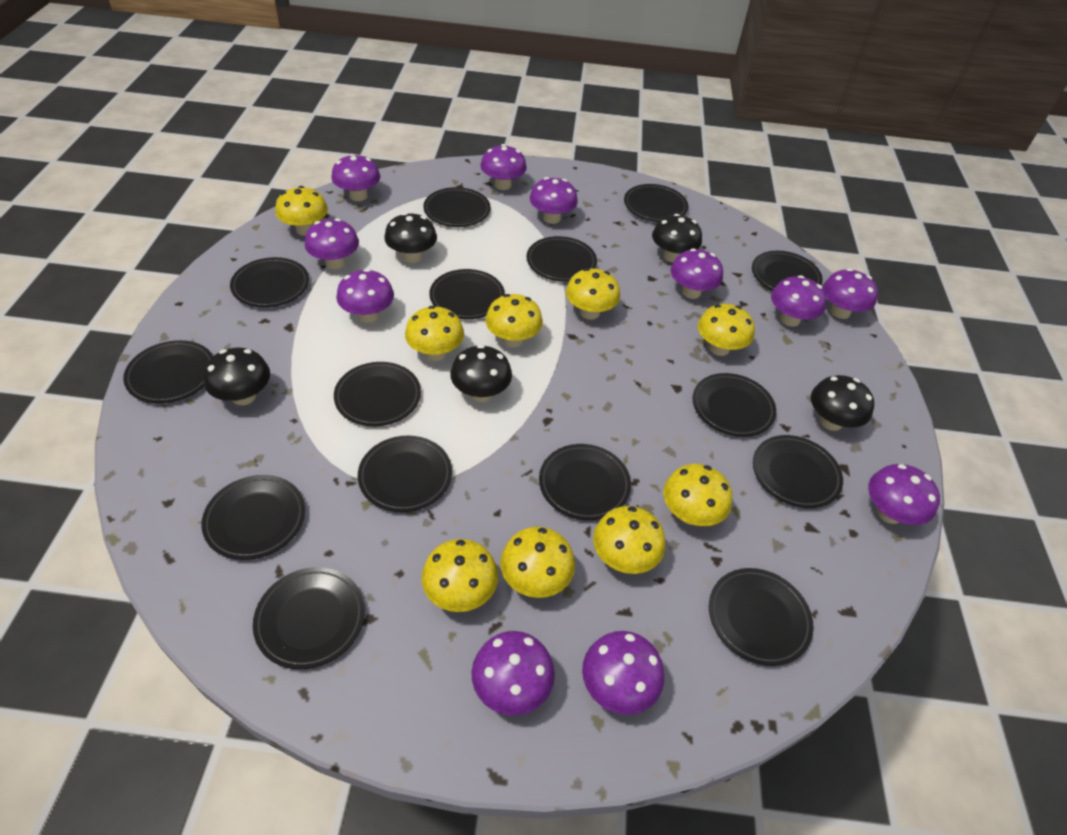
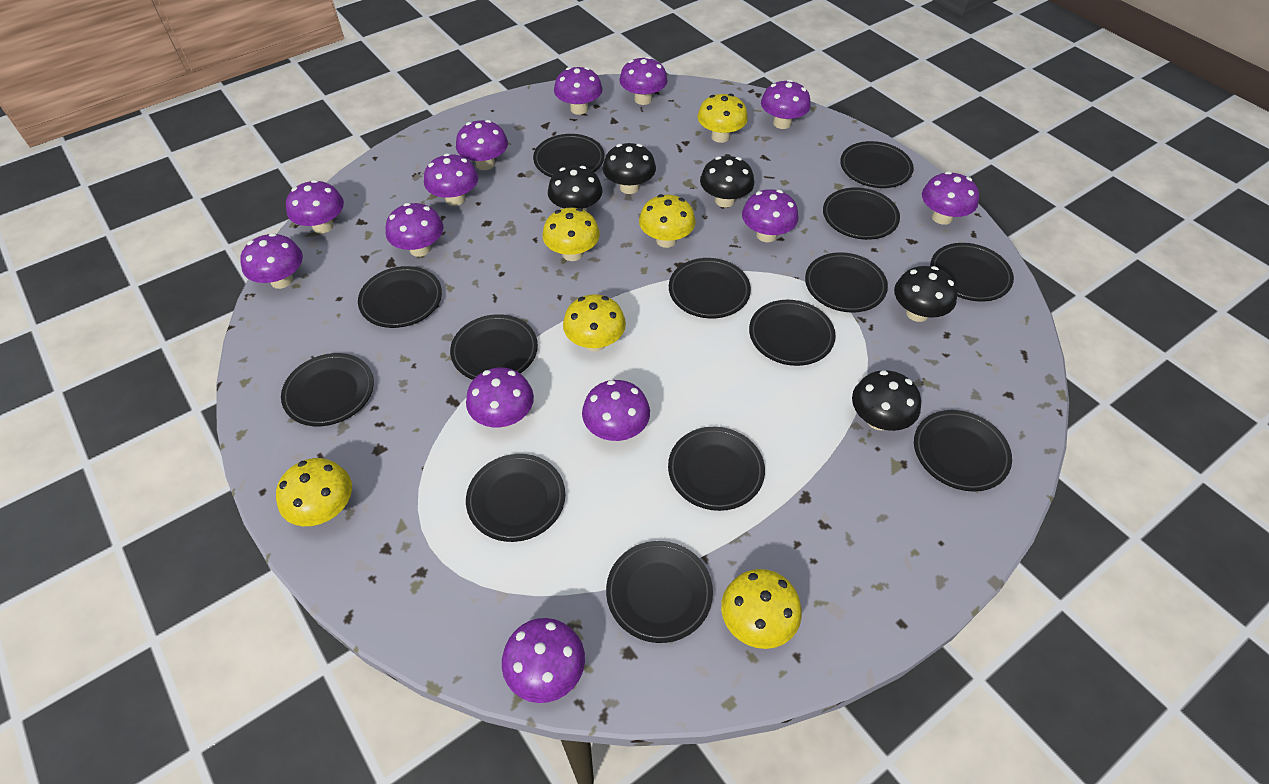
black plate: [123,340,213,403] [201,475,305,560] [230,257,309,307] [253,567,365,669] [334,362,421,426] [358,435,452,512] [423,187,491,227] [429,269,505,319] [526,236,597,282] [539,444,631,520] [624,184,688,222] [693,373,776,437] [709,568,814,666] [752,251,823,291] [753,435,843,508] = 15 -> [281,353,374,426] [358,266,442,328] [450,314,538,380] [466,454,565,542] [533,134,605,177] [606,541,713,643] [668,427,765,511] [669,258,751,319] [749,300,836,366] [805,252,888,313] [823,187,900,240] [840,141,914,188] [914,410,1012,492] [930,243,1014,302] = 14
purple mushroom: [305,218,359,269] [331,154,380,201] [336,269,394,323] [472,631,555,716] [480,144,527,190] [530,177,578,224] [582,631,664,715] [670,248,723,299] [771,275,826,327] [823,268,878,319] [868,464,940,525] = 11 -> [240,233,303,289] [286,180,344,234] [385,203,444,257] [424,153,478,206] [456,120,508,170] [466,368,534,427] [502,618,585,703] [554,67,603,115] [582,380,650,441] [619,57,668,105] [742,189,798,242] [761,80,811,129] [922,171,979,225] = 13
yellow mushroom: [275,186,328,236] [405,306,464,361] [421,539,498,612] [485,294,543,347] [500,527,575,598] [566,268,620,320] [593,506,666,574] [663,464,732,526] [698,304,755,356] = 9 -> [276,458,352,526] [542,208,600,261] [563,294,626,351] [639,194,696,248] [697,94,748,143] [721,569,802,649] = 6

